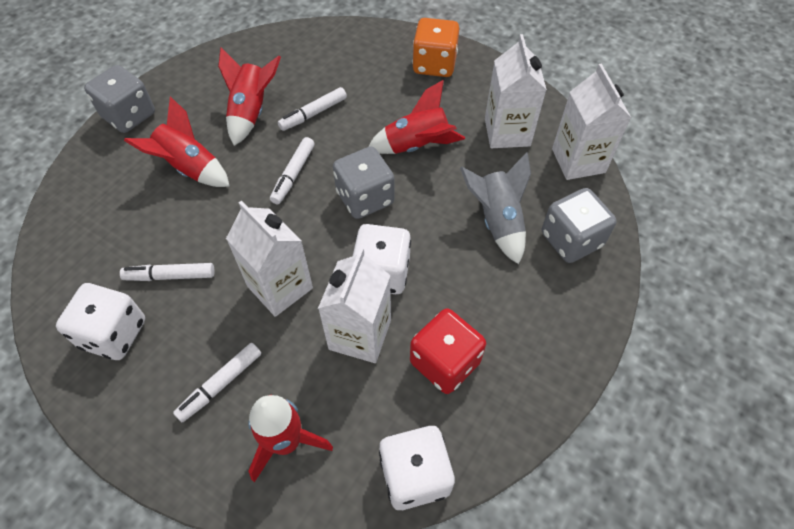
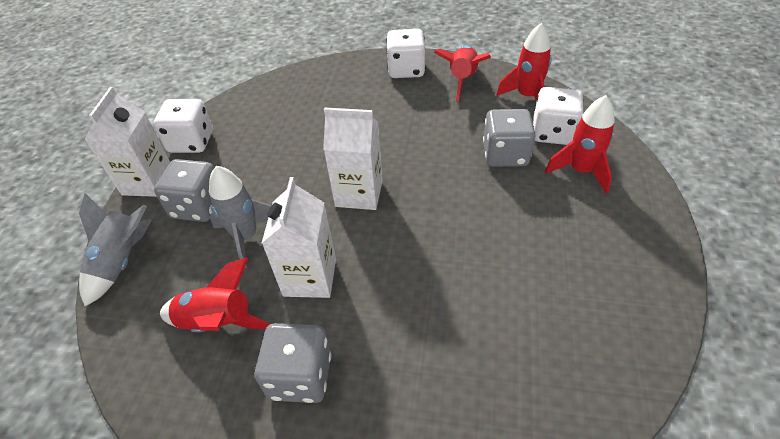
grey rocket: [460,152,531,264] = 1 -> [79,193,151,306] [209,166,272,268] = 2
orange dice: [412,18,459,77] = 1 -> none = 0
red dice: [410,308,486,394] = 1 -> none = 0
white carton: [226,201,313,317] [318,247,391,363] [485,34,547,148] [552,64,631,180] = 4 -> [84,87,170,197] [261,177,336,298] [323,108,383,210] = 3
white marker: [120,263,215,281] [173,343,261,422] [270,137,315,204] [278,87,347,131] = 4 -> none = 0

